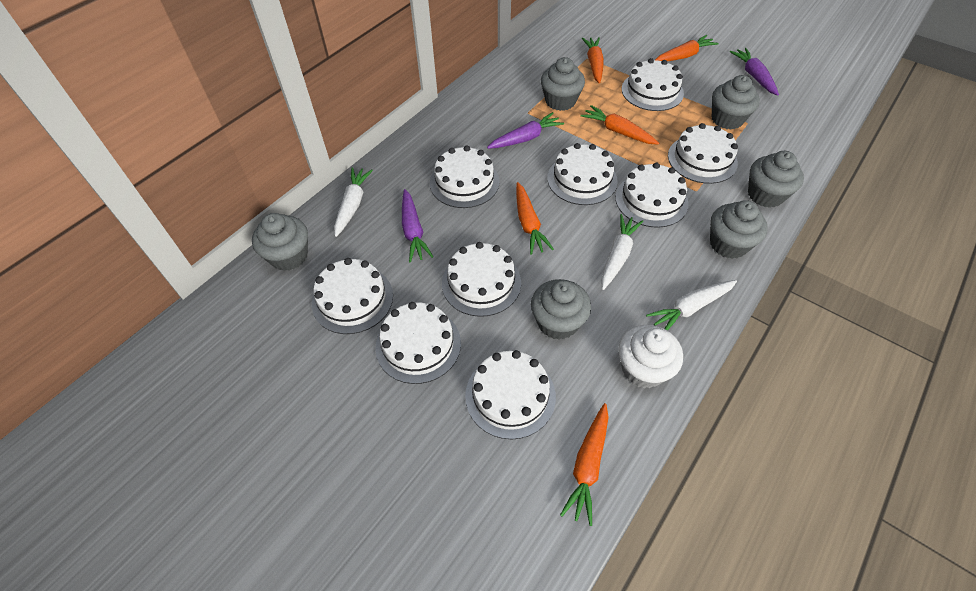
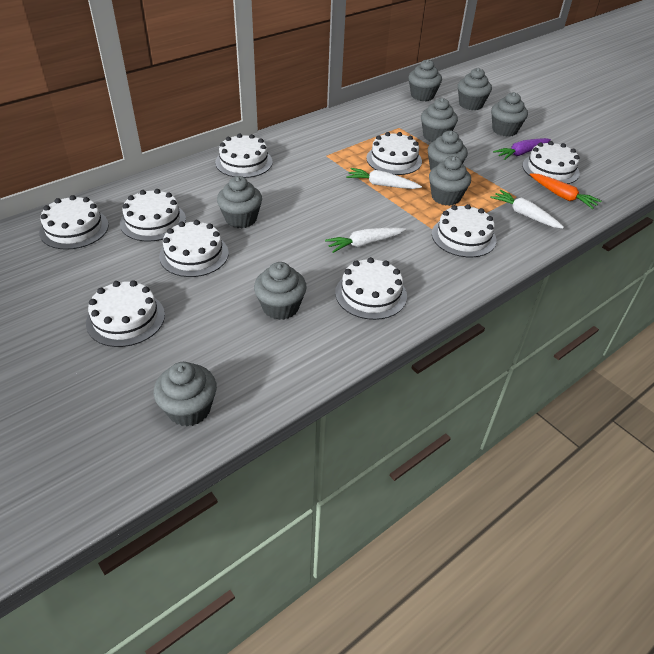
grey cupcake: [252,213,308,271] [531,279,591,340] [541,57,585,111] [710,200,768,259] [712,75,760,130] [748,151,804,208] = 6 -> [154,362,217,427] [217,176,262,228] [254,262,307,320] [408,59,442,101] [421,98,458,142] [428,130,468,170] [429,156,471,206] [458,68,492,110] [491,92,528,137] = 9
orange carrot: [516,182,554,255] [560,403,608,526] [581,105,659,145] [582,37,604,84] [655,35,719,61] = 5 -> [530,173,602,209] = 1
purple carrot: [402,189,433,262] [487,112,564,149] [730,48,779,96] = 3 -> [493,138,551,160] = 1
white cupcake: [619,325,683,388] = 1 -> none = 0

